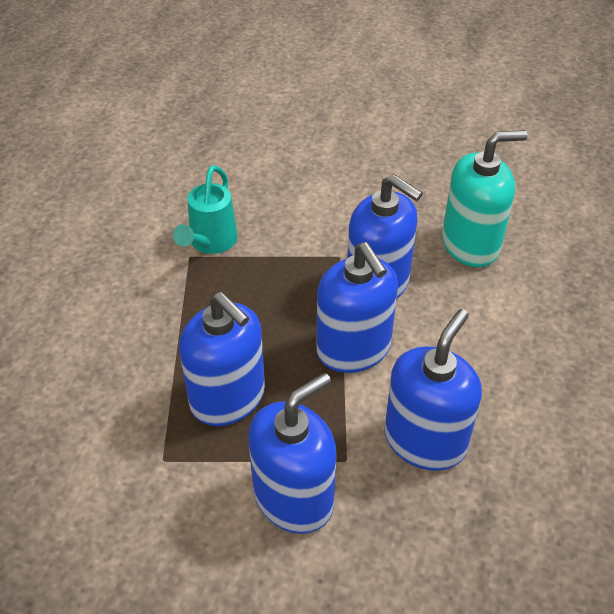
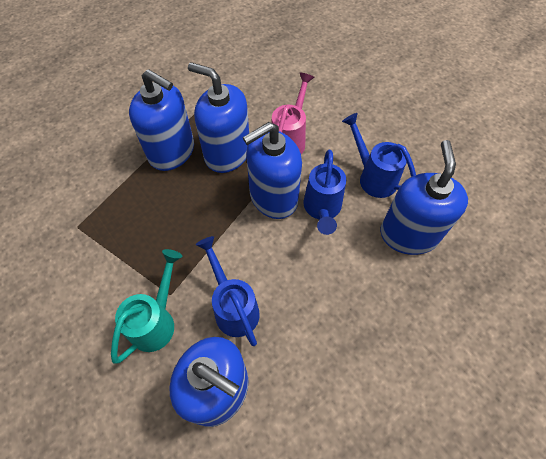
blue watering can: none = 0 -> [196,236,260,346] [303,150,346,235] [342,113,416,198] = 3
pink watering can: none = 0 -> [271,72,314,154] = 1
turquoise soap dispenser: [442,130,528,267] = 1 -> none = 0

